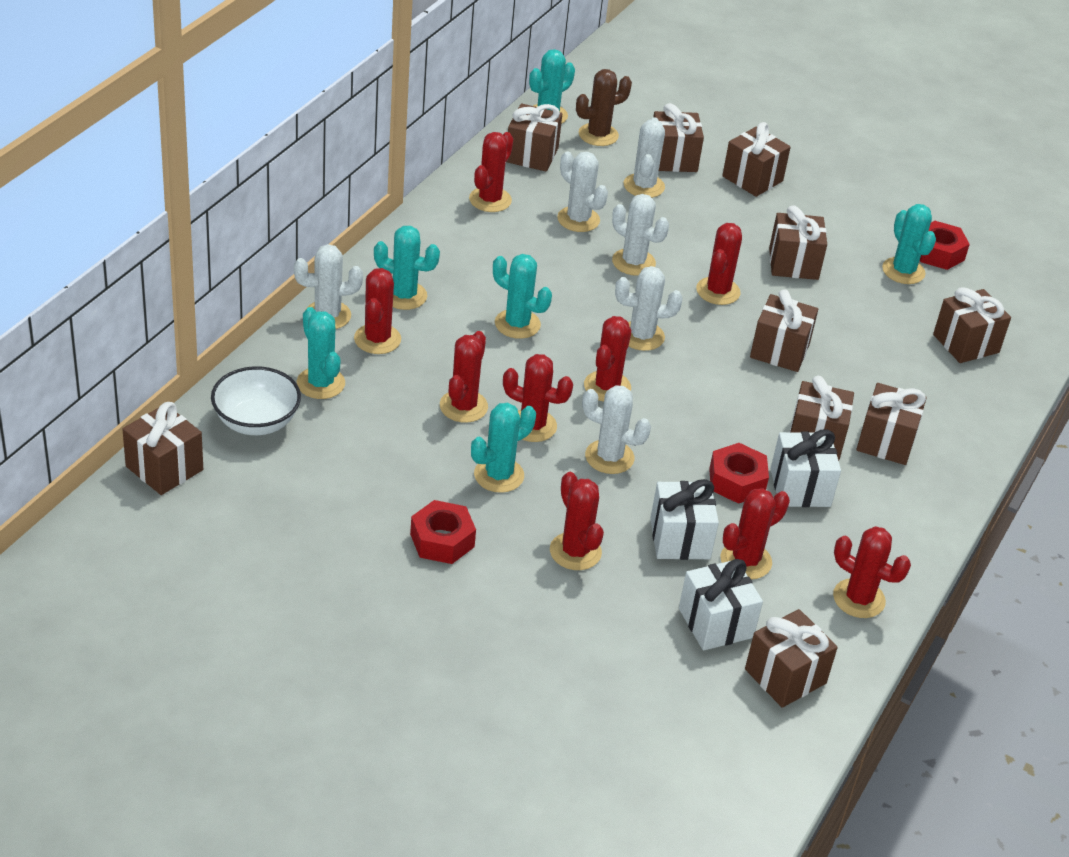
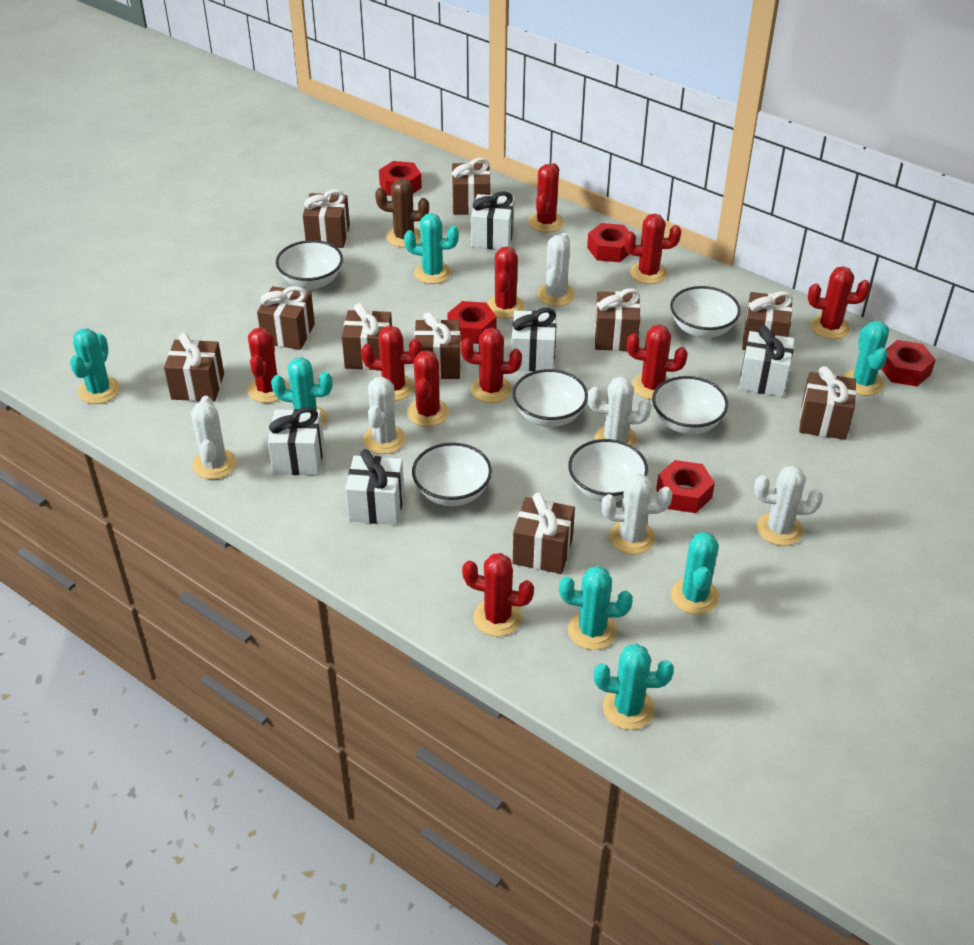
red cactus: [354,268,401,354] [440,331,488,423] [469,132,513,212] [503,354,573,442] [550,472,604,570] [584,316,631,402] [696,223,742,305] [721,488,790,579] [833,526,911,618] = 9 -> [247,327,289,403] [361,326,422,401] [407,350,449,427] [461,328,522,403] [462,553,534,637] [487,246,525,319] [529,163,564,232] [624,213,681,284] [627,325,688,400] [808,267,870,339] = 10
red nut: [410,500,476,564] [709,443,769,504] [920,221,970,270] = 3 -> [379,161,422,196] [447,301,497,344] [587,223,630,262] [656,460,715,513] [882,340,936,386] = 5
turquoise cactus: [297,307,345,399] [374,226,440,310] [471,403,536,493] [493,254,552,339] [529,49,575,124] [882,204,936,284] = 6 -> [70,328,120,404] [271,357,332,428] [404,213,459,284] [559,566,633,650] [594,644,674,730] [671,532,719,615] [843,321,889,396] = 7
white bowl: [211,366,301,435] = 1 -> [276,240,343,290] [412,443,492,506] [513,369,588,427] [568,439,648,502] [652,376,728,434] [670,286,741,338] = 6
white gift: [650,479,719,560] [679,559,763,651] [771,429,841,507] = 3 -> [268,407,324,475] [345,449,404,525] [471,191,515,250] [511,308,557,371] [739,326,794,397] = 5

